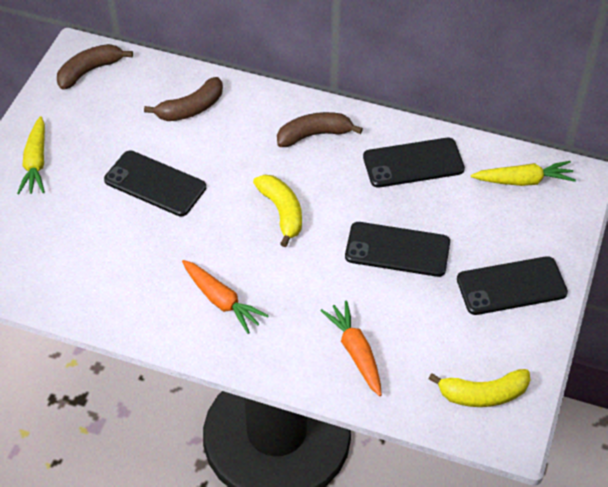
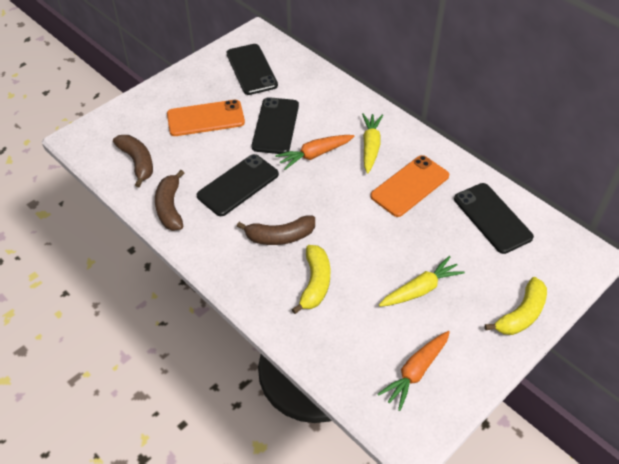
orange phone: none = 0 -> [167,100,245,136] [370,155,449,217] = 2

